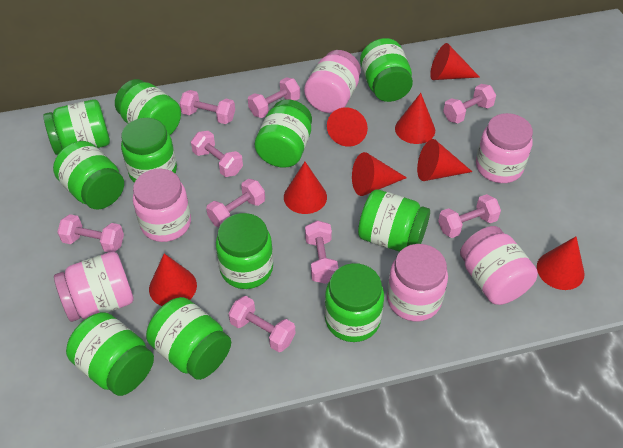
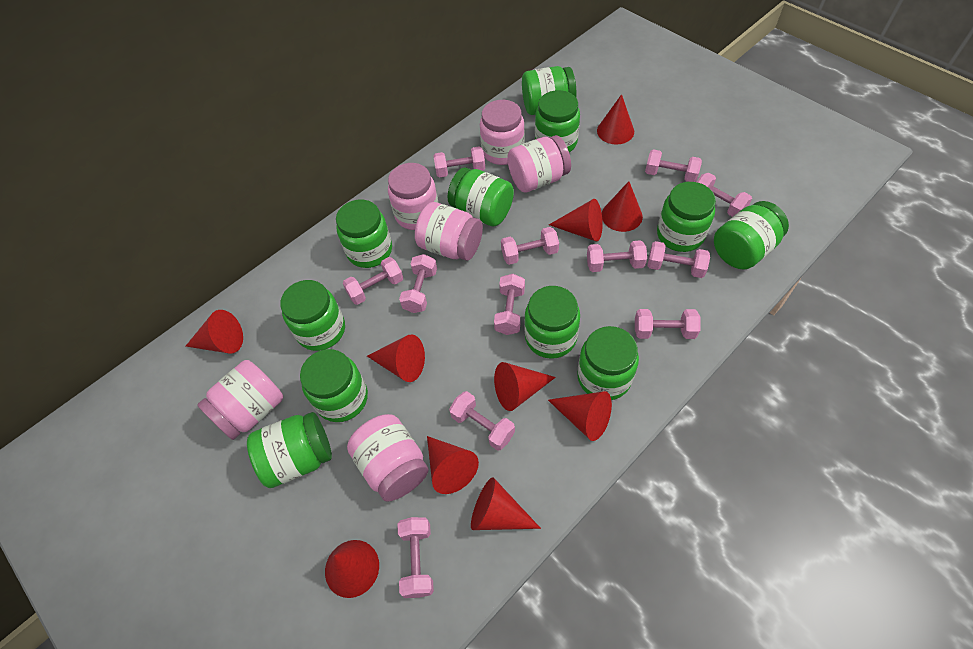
pink dumbbell: [57,214,124,252] [179,90,235,124] [191,131,243,177] [206,179,265,227] [228,296,295,352] [248,77,300,118] [305,220,338,284] [438,194,501,238] [443,84,496,123] = 9 -> [343,257,403,305] [398,517,434,598] [399,254,437,313] [433,146,485,178] [449,391,515,451] [494,274,525,335] [501,227,559,265] [587,240,647,272] [635,309,701,339] [645,149,702,182] [648,241,710,278] [697,173,752,217] = 12
red cone: [149,253,197,306] [284,162,327,214] [327,107,368,147] [352,152,407,196] [395,93,435,144] [417,139,472,181] [430,43,480,80] [537,236,585,290] = 8 -> [186,310,243,353] [325,540,379,598] [367,334,425,382] [427,436,479,494] [471,477,541,530] [494,362,556,411] [548,391,612,441] [549,199,603,241] [597,94,634,144] [602,181,643,232] = 10

